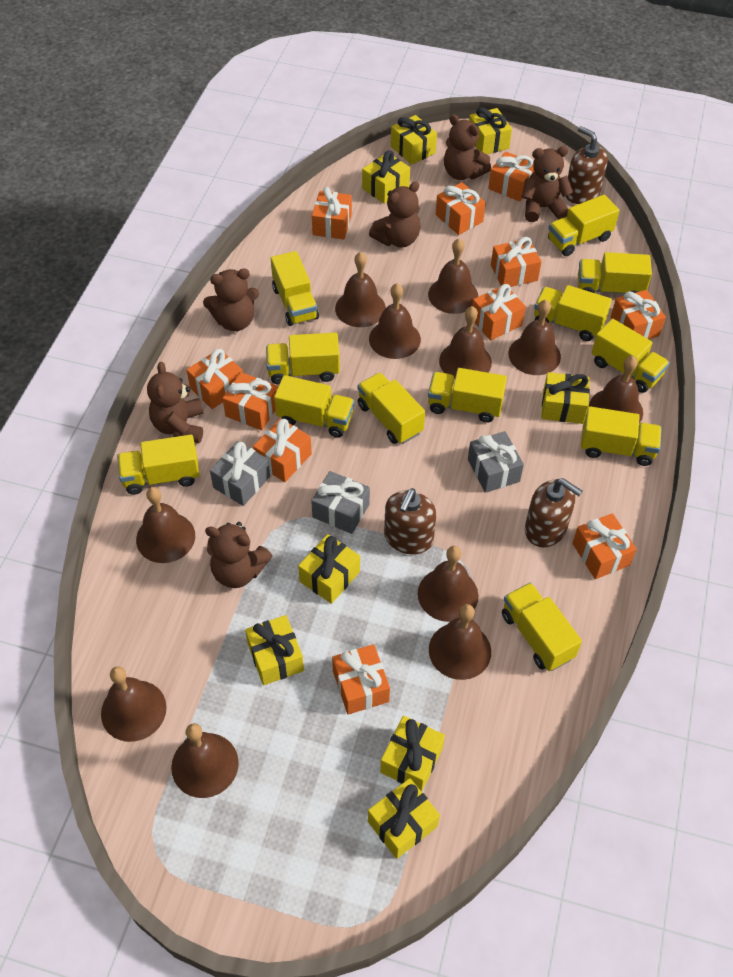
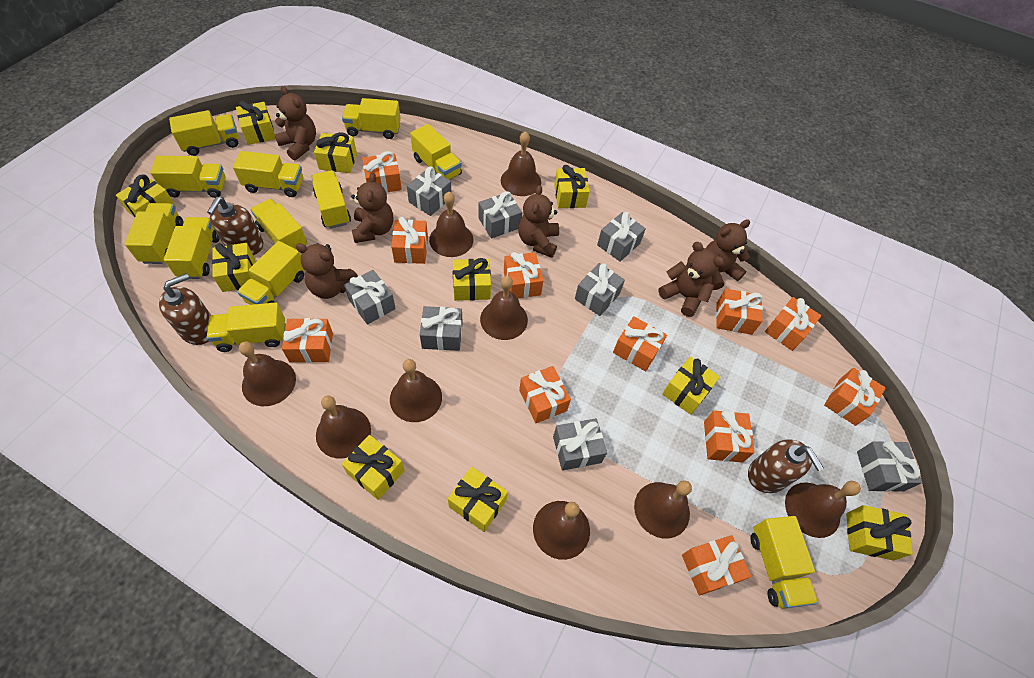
brown bell: [101,666,167,742] [136,487,195,563] [171,723,239,798] [335,252,386,327] [369,283,421,359] [418,546,478,622] [428,239,478,314] [429,604,491,680] [439,306,492,380] [509,300,561,375] [589,356,643,423] = 11 -> [239,341,296,406] [316,395,371,458] [390,359,442,422] [429,192,474,257] [480,276,528,340] [501,131,541,196] [533,501,590,560] [634,480,692,539] [785,481,861,538] = 9
grey gift: [210,441,270,506] [311,471,370,534] [468,431,524,493] = 3 -> [344,270,396,325] [407,167,452,216] [420,306,463,351] [478,191,522,239] [553,418,607,471] [575,263,625,316] [597,212,646,262] [857,441,922,492] = 8
yellow gift: [245,615,304,685] [298,534,360,604] [362,150,410,204] [368,778,440,859] [380,716,445,792] [391,115,437,165] [469,107,512,154] [541,372,590,424] = 8 -> [116,175,176,217] [212,243,255,292] [236,101,276,145] [314,132,357,173] [342,435,405,500] [448,467,508,532] [453,258,491,301] [554,165,590,208] [662,356,720,415] [846,505,913,561] = 10

